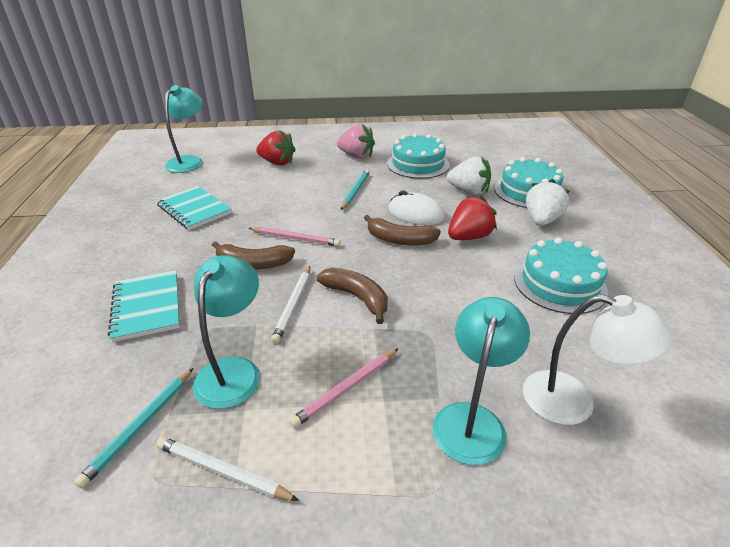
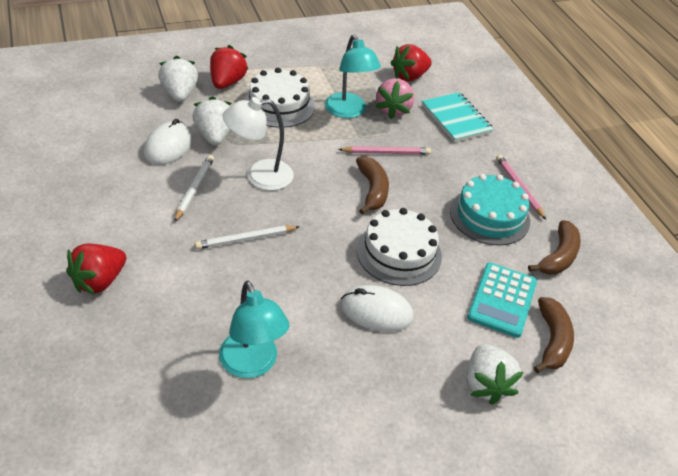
red strawberry: [256,130,296,165] [448,196,497,240] = 2 -> [66,243,126,295] [210,45,249,89] [391,44,432,81] = 3
turquoise cake: [387,133,449,179] [494,157,563,208] [514,237,608,314] = 3 -> [450,174,530,245] = 1
turquoise calculator: none = 0 -> [467,263,537,338] = 1
turquoise lamp: [165,85,203,173] [193,255,260,409] [432,297,530,465] = 3 -> [219,281,289,378] [325,35,381,118] = 2
turquoise notebook: [108,270,180,342] [156,186,232,230] = 2 -> [422,92,494,142] = 1
turquoise pencil: [74,368,193,488] [341,169,370,210] = 2 -> none = 0
white cake: none = 0 -> [244,68,315,128] [357,208,442,286] = 2
white mouse: [388,191,445,225] = 1 -> [144,119,193,165] [341,285,413,332] = 2
white strawberry: [447,156,491,195] [526,179,570,226] = 2 -> [158,56,198,102] [193,96,231,146] [466,344,523,405] = 3

